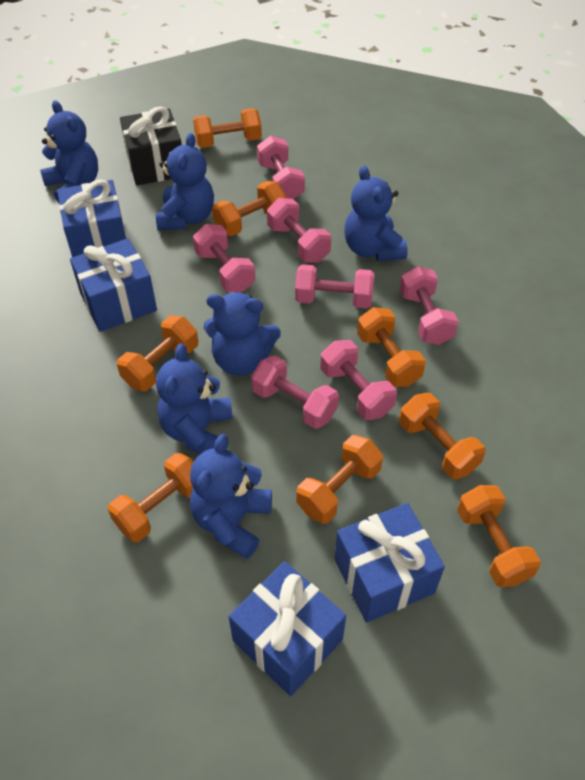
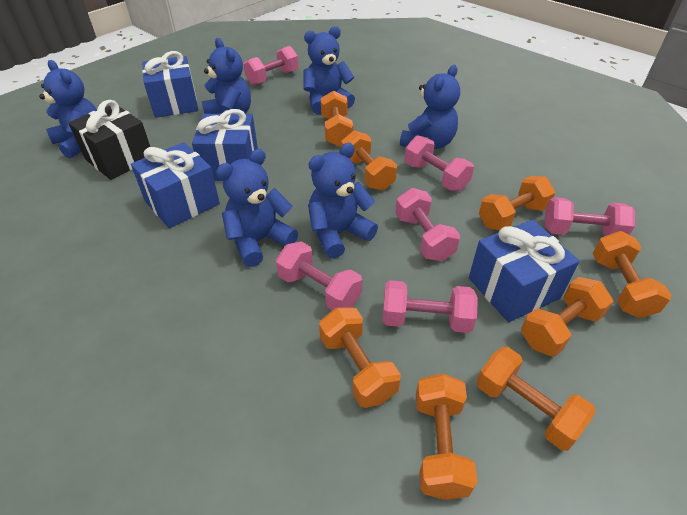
pink dumbbell: [193,224,255,292] [251,355,339,429] [257,136,305,199] [267,198,331,263] [295,264,374,309] [320,340,397,420] [400,266,458,345] = 7 -> [244,46,299,85] [276,241,362,310] [382,280,478,333] [395,188,460,261] [405,135,474,191] [545,197,635,236] = 6

